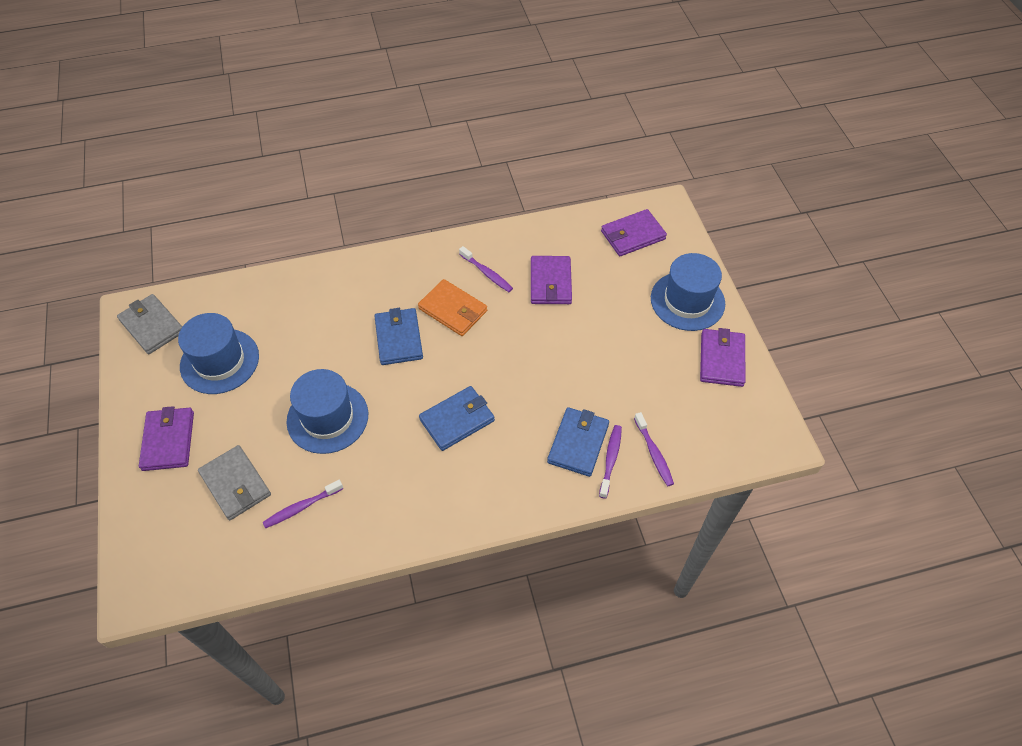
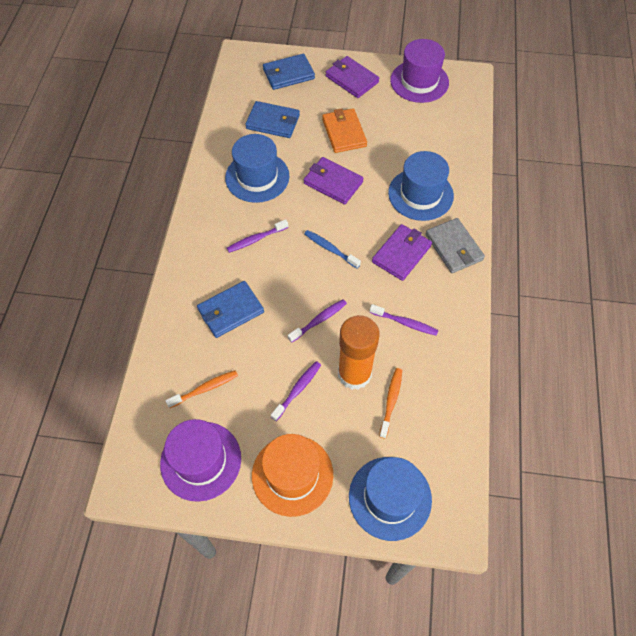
blue toothbrush: none = 0 -> [304,230,361,268] = 1
grey wallet: [117,294,182,354] [198,445,271,520] = 2 -> [425,218,485,273] = 1
orange glue stick: none = 0 -> [338,315,380,390] = 1
orange hat: none = 0 -> [252,434,333,517] = 1
orange toothbrush: none = 0 -> [165,370,238,408] [379,368,402,439] = 2
purple hat: none = 0 -> [160,419,241,502] [390,39,449,103] = 2
purple wallet: [139,406,194,471] [531,256,572,304] [601,209,667,256] [700,328,746,387] = 4 -> [304,157,364,205] [326,56,379,98] [372,224,432,281] = 3

